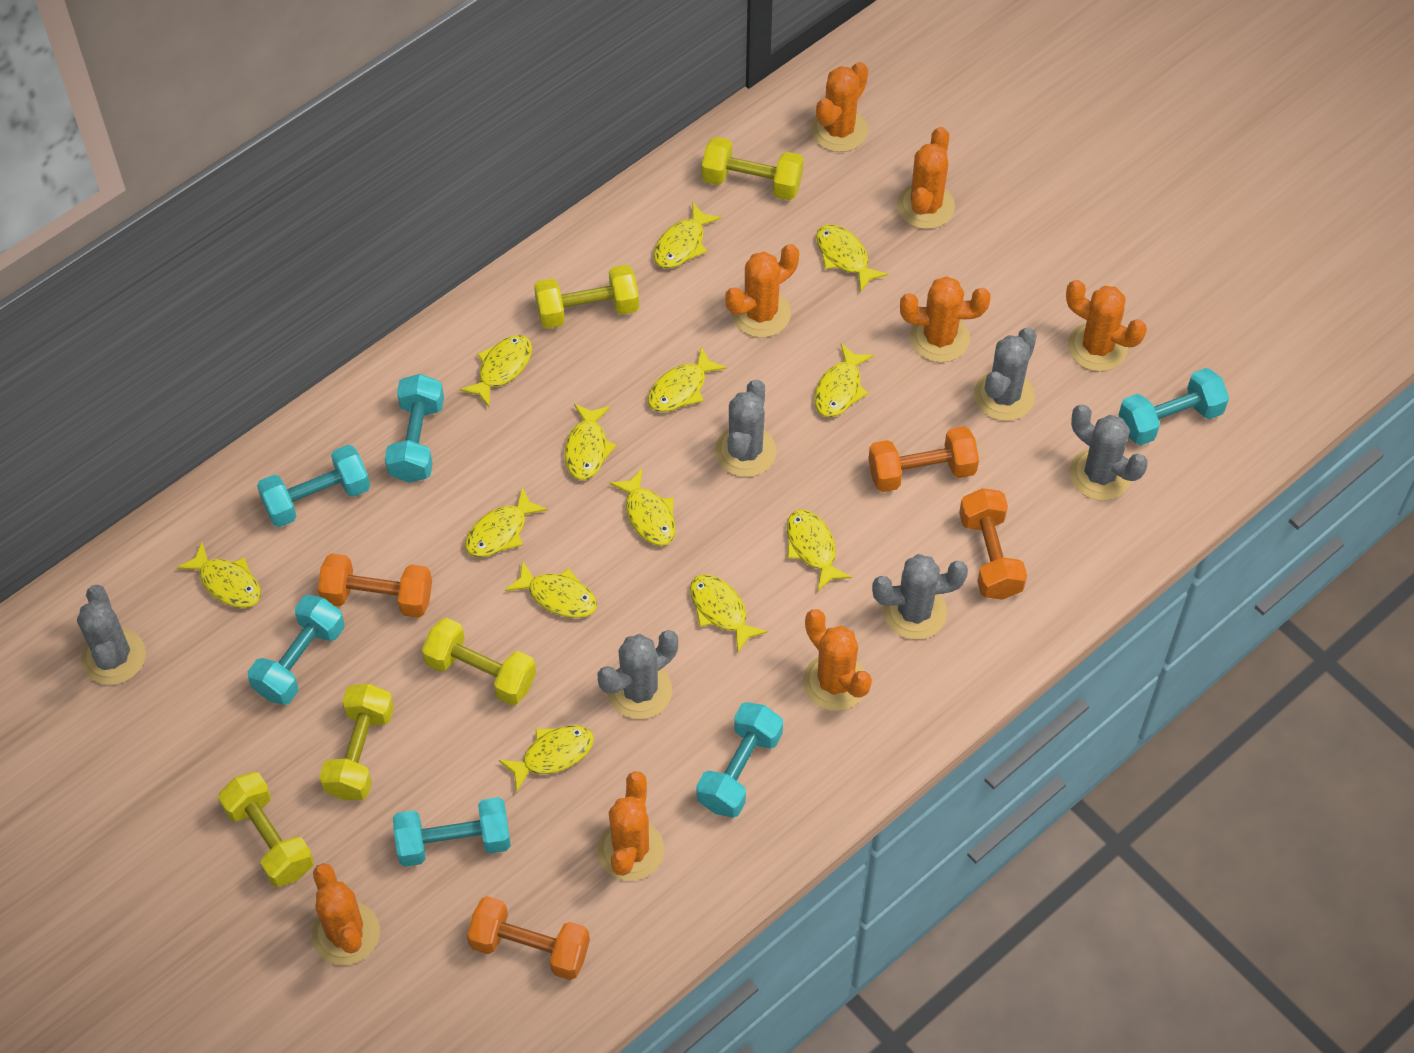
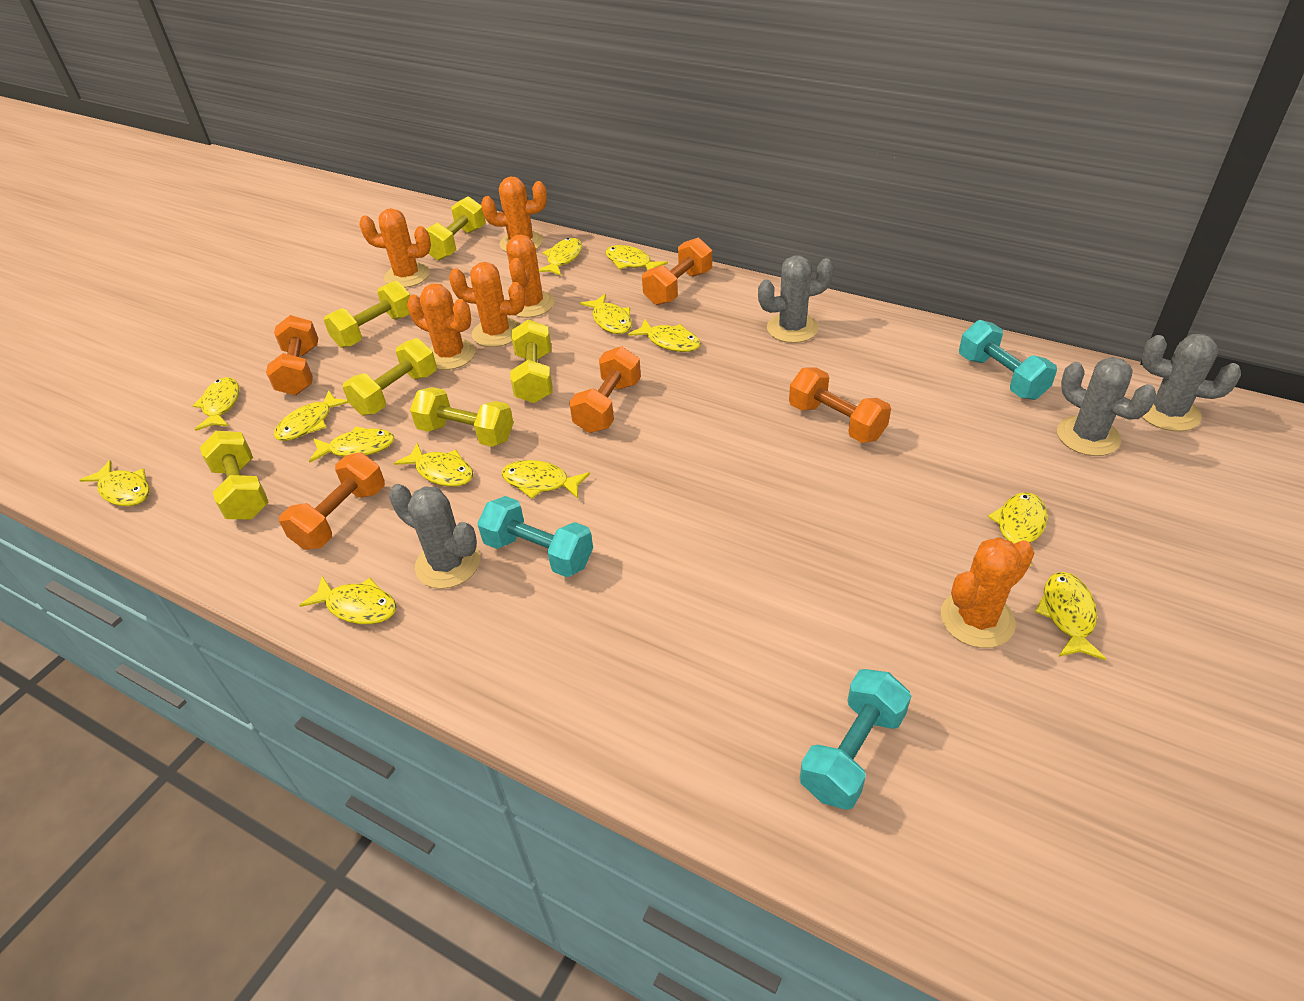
grey cactus: [77,585,146,685] [598,630,678,719] [715,380,776,477] [872,554,968,639] [974,328,1037,421] [1070,404,1148,501] = 6 -> [389,484,480,589] [758,255,834,343] [1057,357,1157,456] [1142,334,1241,431] = 4
orange cactus: [312,863,380,965] [597,771,664,881] [725,244,799,337] [803,609,872,711] [811,62,868,152] [897,127,955,229] [900,276,990,362] [1066,280,1147,371] = 8 -> [359,208,431,288] [407,284,476,370] [449,262,526,347] [481,176,547,252] [506,235,554,318] [941,537,1034,648] = 6
orange dumbbell: [318,553,432,618] [467,896,590,980] [868,426,979,492] [959,488,1027,600] = 4 -> [266,315,318,395] [279,453,385,550] [569,346,641,433] [642,238,712,305] [789,367,891,443] = 5
turquoise dumbbell: [248,595,344,705] [257,445,370,527] [385,374,444,483] [393,797,511,867] [697,702,783,818] [1119,368,1229,445] = 6 -> [477,496,593,577] [800,669,911,810] [959,320,1057,400] = 3
yellow dumbbell: [218,772,314,887] [319,684,394,801] [422,618,536,706] [534,265,639,329] [702,136,804,200] = 5 -> [200,431,269,519] [324,281,410,348] [343,338,437,416] [410,387,513,447] [426,196,486,261] [510,319,553,403] = 6

